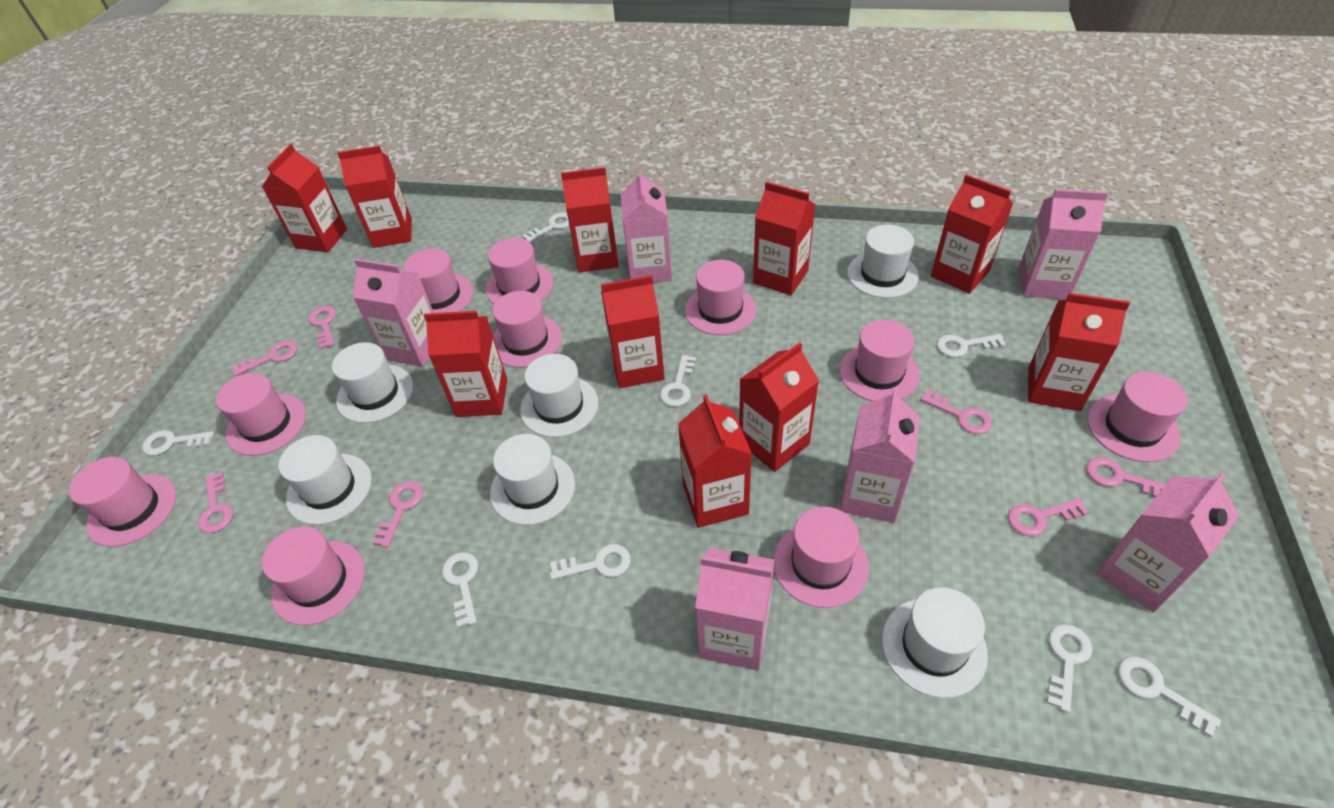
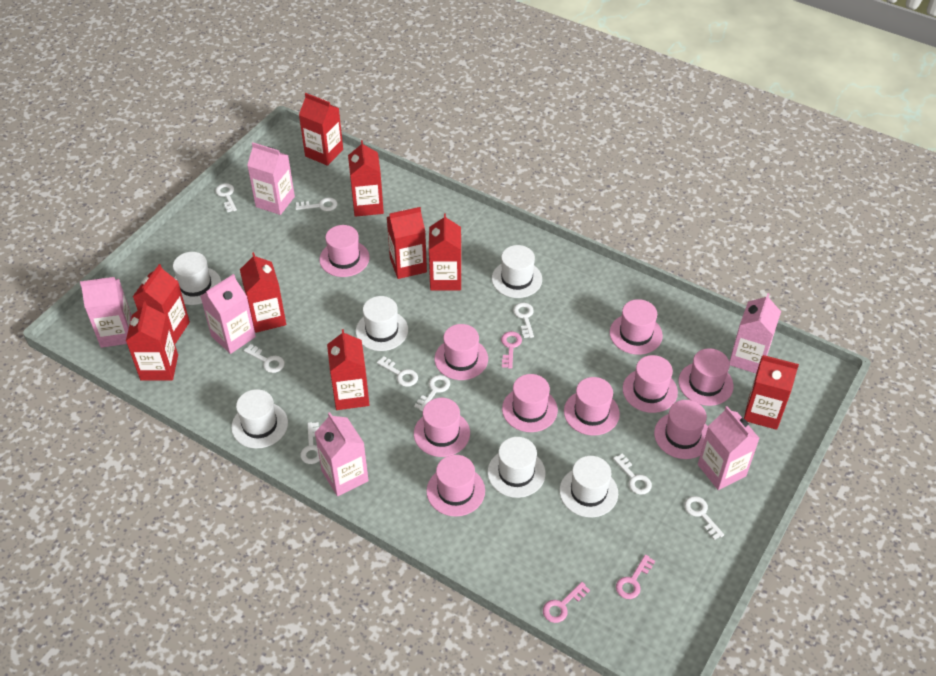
pink key: [198,472,233,533] [232,341,298,376] [308,306,336,349] [372,481,423,548] [920,389,992,434] [1008,498,1089,536] [1086,457,1166,497] = 7 -> [501,331,522,369] [543,582,590,623] [616,554,655,599] = 3
red carton: [262,144,347,252] [337,146,412,248] [424,311,507,417] [561,167,619,272] [601,275,665,388] [678,394,752,528] [739,342,819,472] [753,182,816,295] [931,174,1013,294] [1028,293,1130,411] = 10 -> [126,302,178,380] [133,264,190,344] [240,252,286,333] [299,93,343,166] [327,329,369,410] [348,140,384,217] [387,207,427,279] [429,213,461,290] [744,355,799,430] = 9
white key: [142,430,214,456] [442,552,478,628] [522,213,569,243] [550,544,631,580] [660,355,696,407] [937,334,1006,357] [1047,624,1092,713] [1118,657,1221,737] = 8 -> [215,183,237,212] [244,344,285,373] [295,197,338,211] [300,422,320,464] [377,356,418,387] [414,375,450,411] [513,302,534,338] [613,453,652,495] [684,496,724,540] = 9

